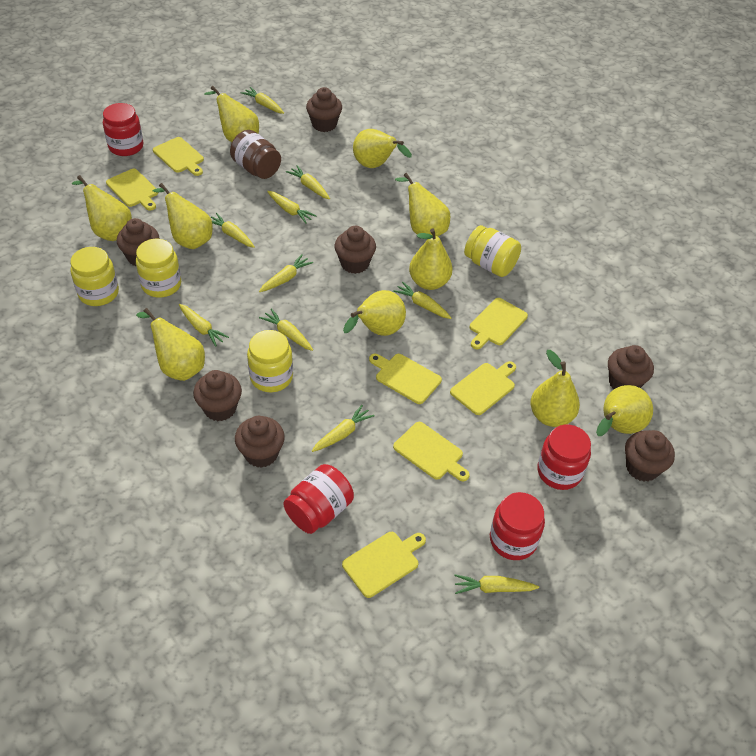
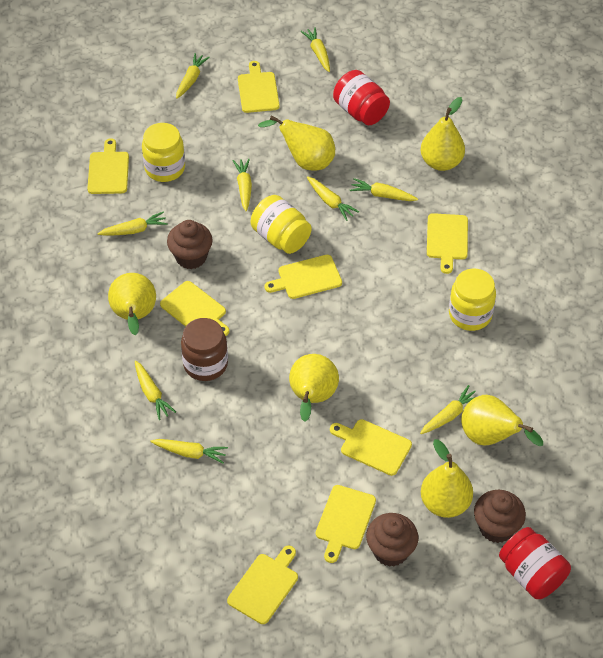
brown cupcake: [117,218,159,266] [193,370,242,421] [235,416,285,468] [306,87,342,132] [334,226,376,274] [608,345,654,389] [625,430,675,481] = 7 -> [167,220,213,269] [366,513,419,567] [474,490,526,543] = 3
red jar: [103,103,144,156] [283,464,354,534] [490,492,545,560] [537,425,591,490] = 4 -> [333,70,390,125] [499,527,571,599] = 2
yellow carrot: [179,304,229,347] [211,213,255,248] [241,87,284,114] [259,255,313,292] [259,308,313,351] [267,191,317,224] [286,165,330,199] [312,405,375,452] [393,282,451,319] [454,574,539,594] = 10 -> [97,212,168,236] [135,360,176,420] [150,439,228,464] [176,53,210,99] [232,159,252,211] [301,27,330,72] [307,176,359,221] [350,178,418,201] [420,385,476,434] = 9
yellow cutting board: [106,169,158,211] [153,137,204,176] [342,532,426,598] [369,354,442,404] [393,422,470,482] [450,361,516,415] [470,298,528,349] = 7 -> [87,138,129,194] [160,281,229,336] [227,546,298,624] [238,61,280,113] [264,255,342,299] [316,485,376,563] [330,419,412,476] [427,213,468,274] = 8
yellow jar: [70,247,119,306] [136,239,181,298] [247,330,293,392] [464,225,521,277] = 4 -> [142,123,185,182] [251,195,312,254] [449,269,496,331] = 3
yellow pear: [72,175,132,241] [136,308,205,381] [153,183,213,249] [204,86,259,142] [343,290,406,336] [353,129,412,168] [395,173,450,236] [409,228,453,290] [530,350,580,427] [596,385,653,436] = 10 -> [108,273,156,335] [258,115,335,171] [289,354,339,422] [421,97,465,171] [421,439,473,518] [461,395,543,446] = 6

